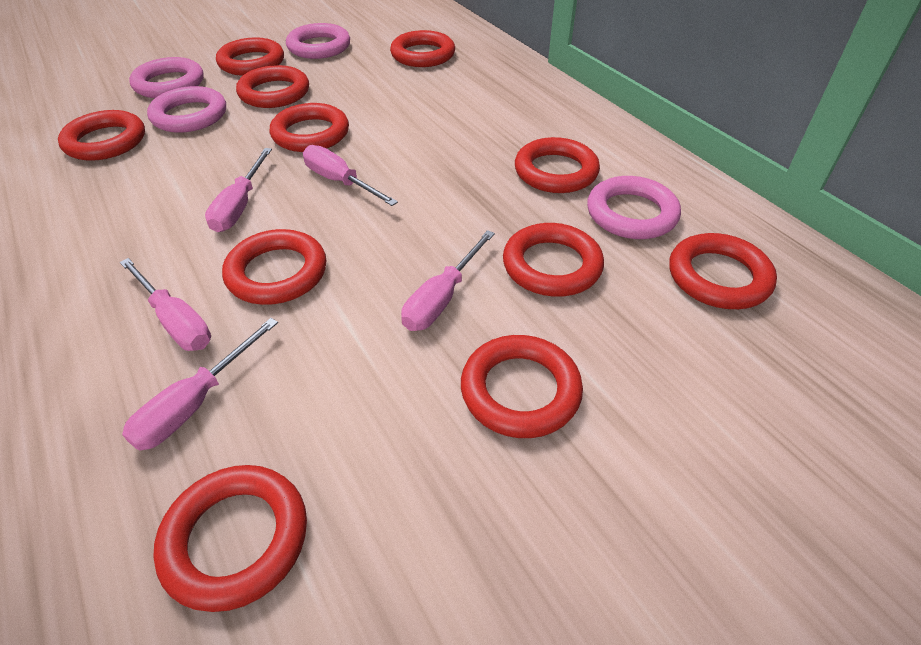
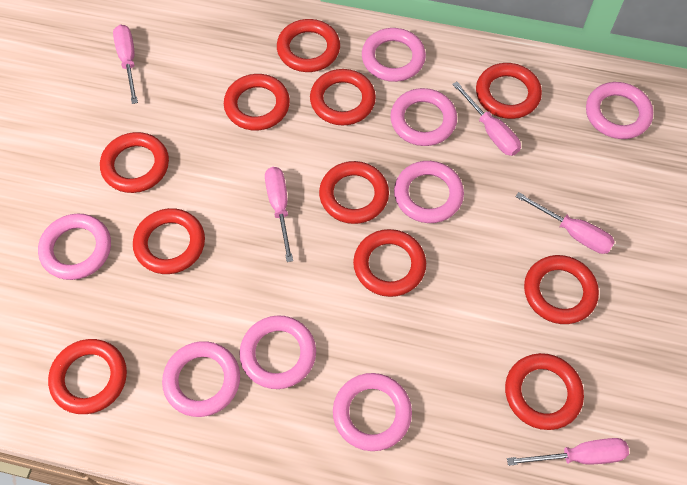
pink ring: [129,57,204,98] [147,86,226,133] [286,23,350,59] [587,176,681,239] = 4 -> [38,214,111,280] [162,341,240,417] [239,315,316,389] [333,373,412,451] [362,28,426,82] [390,88,457,146] [394,161,464,223] [586,82,653,139] = 8

